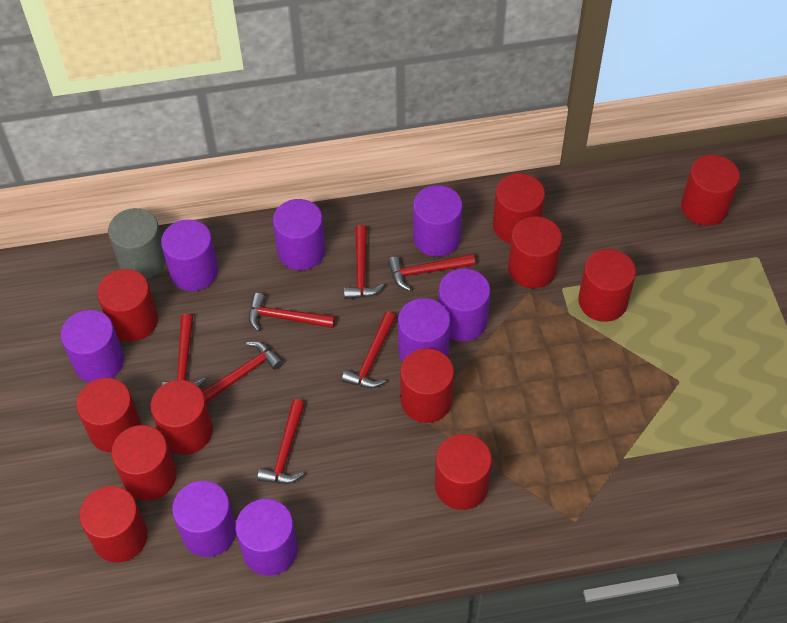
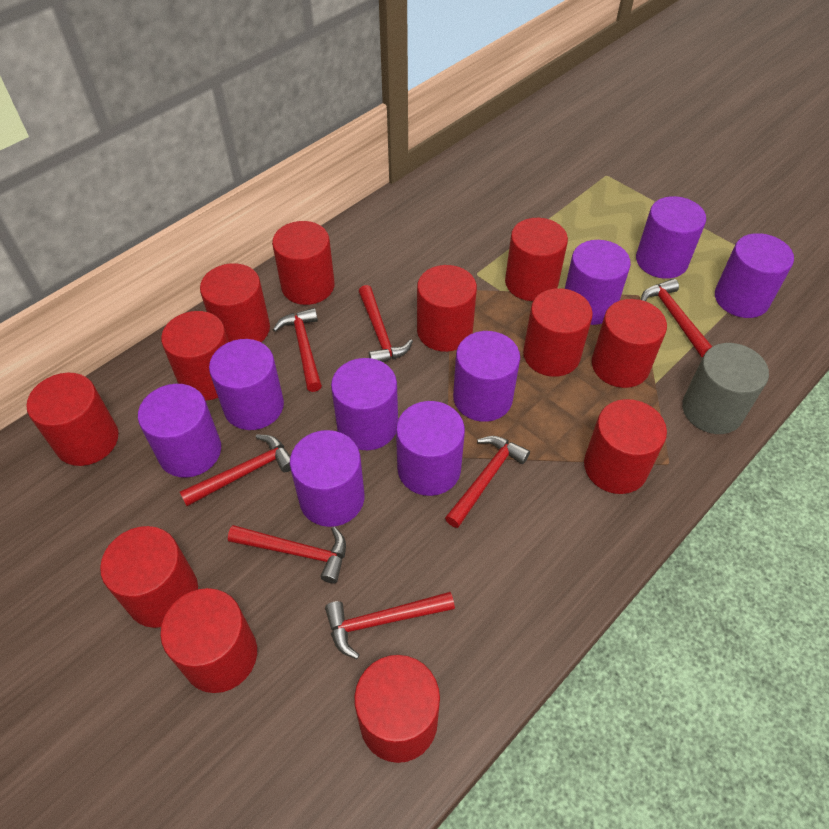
purple cylinder: [61,310,124,382] [161,219,218,291] [172,481,236,557] [235,499,298,576] [273,199,325,270] [398,298,450,361] [413,185,462,257] [438,268,490,341] = 8 -> [138,384,221,478] [209,339,284,430] [290,430,364,527] [331,358,398,450] [396,401,465,496] [453,331,520,422] [565,240,631,325] [636,196,706,279] [715,233,794,318] = 9
red cylinder: [76,378,141,453] [79,486,148,562] [97,269,158,342] [111,425,177,501] [150,380,213,455] [400,348,454,423] [435,434,492,510] [493,173,545,244] [508,216,562,288] [578,249,636,322] [681,155,740,226] = 11 -> [26,373,119,466] [100,526,198,628] [160,588,257,693] [161,311,229,401] [200,263,270,342] [272,221,335,305] [354,655,440,763] [417,265,477,352] [505,218,568,301] [523,288,593,377] [584,399,667,494] [592,299,667,388] = 12

